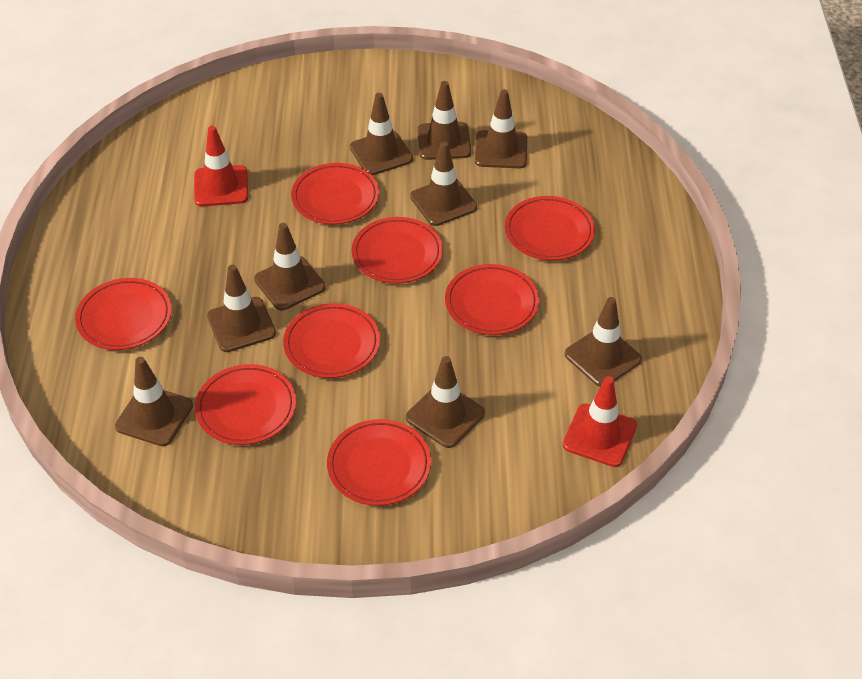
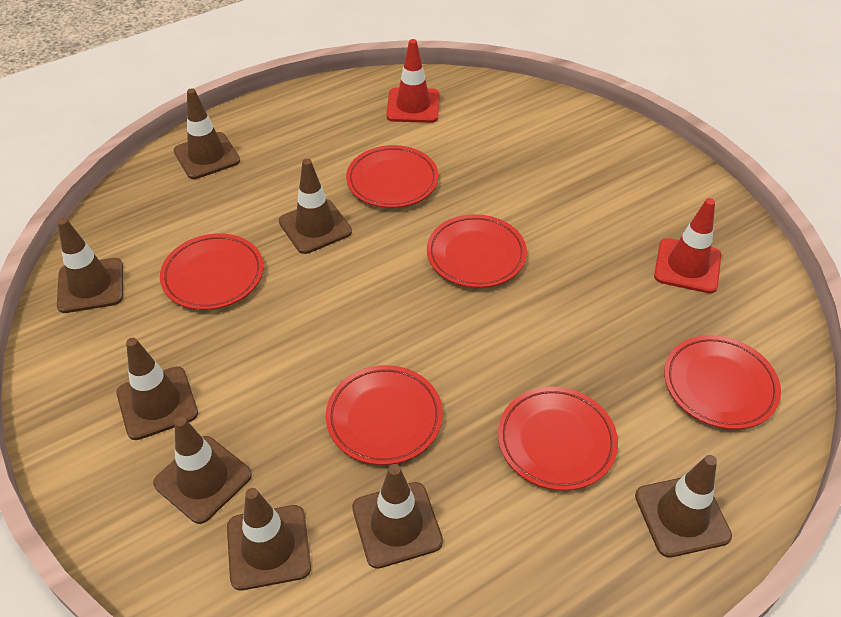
brown traffic cone: [115,357,193,446] [207,265,276,352] [254,223,326,310] [350,93,413,175] [406,356,485,448] [410,141,477,226] [417,81,471,160] [475,89,527,168] [565,297,642,387] = 9 -> [57,218,123,313] [116,338,198,440] [153,417,252,524] [174,88,240,179] [227,488,311,590] [279,159,352,254] [352,464,443,569] [635,455,732,558] = 8
red plate: [75,278,172,350] [195,364,296,445] [283,303,380,378] [291,163,379,225] [327,419,431,506] [351,217,443,283] [445,264,539,335] [505,196,595,261] = 8 -> [160,233,263,310] [326,365,443,465] [346,145,439,208] [427,214,527,288] [498,387,618,491] [664,335,781,429] = 6

